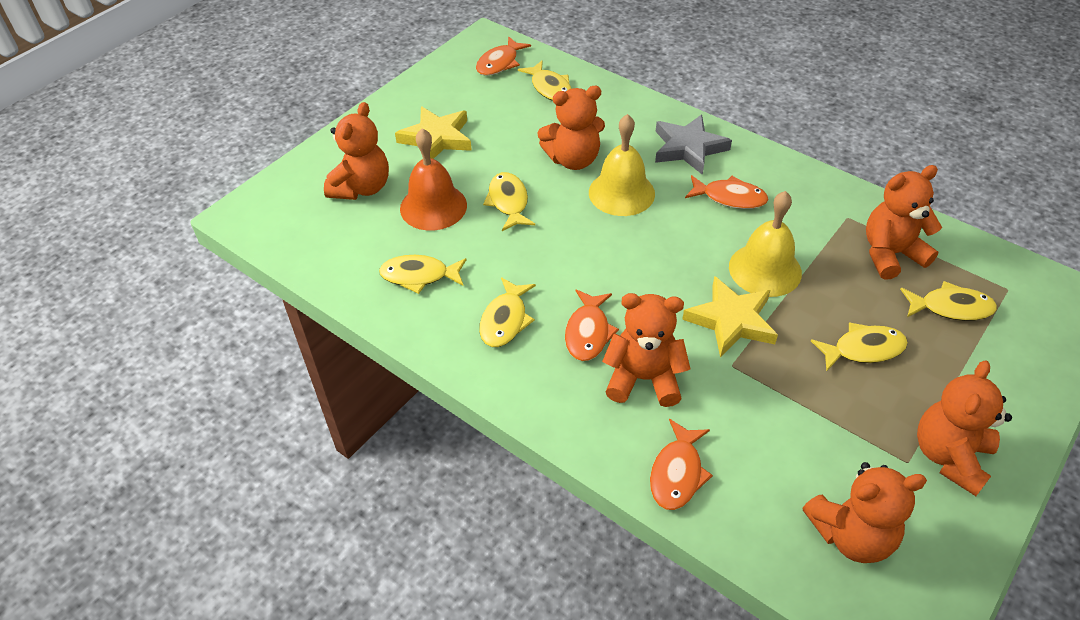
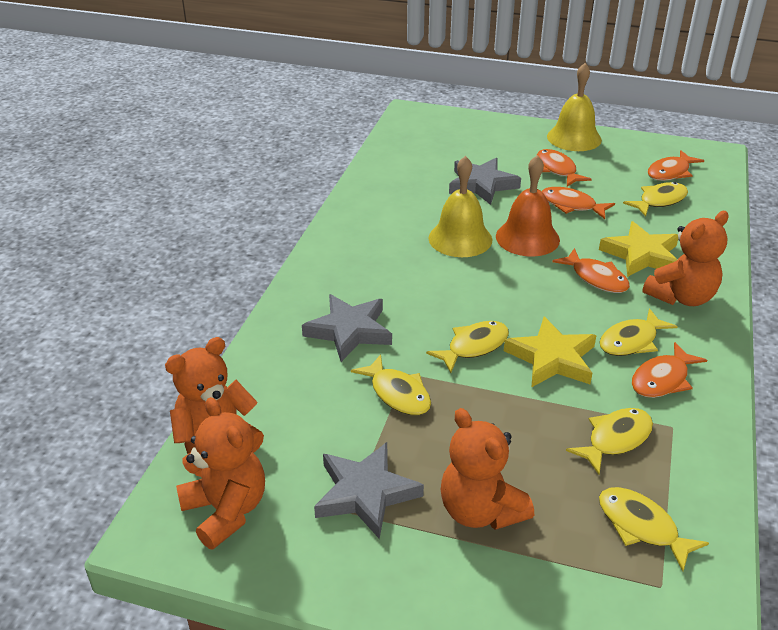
grey star: [655,114,732,175] = 1 -> [302,294,392,362] [314,442,424,539] [449,158,521,205] = 3
orange fish: [476,36,531,76] [565,289,619,361] [650,419,713,510] [685,175,768,209] = 4 -> [537,149,592,186] [542,187,615,219] [552,248,630,293] [632,342,707,398] [648,150,704,181] = 5
orange teddy bear: [324,102,389,200] [538,86,605,170] [602,293,690,407] [803,462,927,563] [866,165,942,280] [917,360,1012,496] = 6 -> [165,337,264,477] [176,397,265,550] [441,408,534,530] [642,211,729,306] = 4

